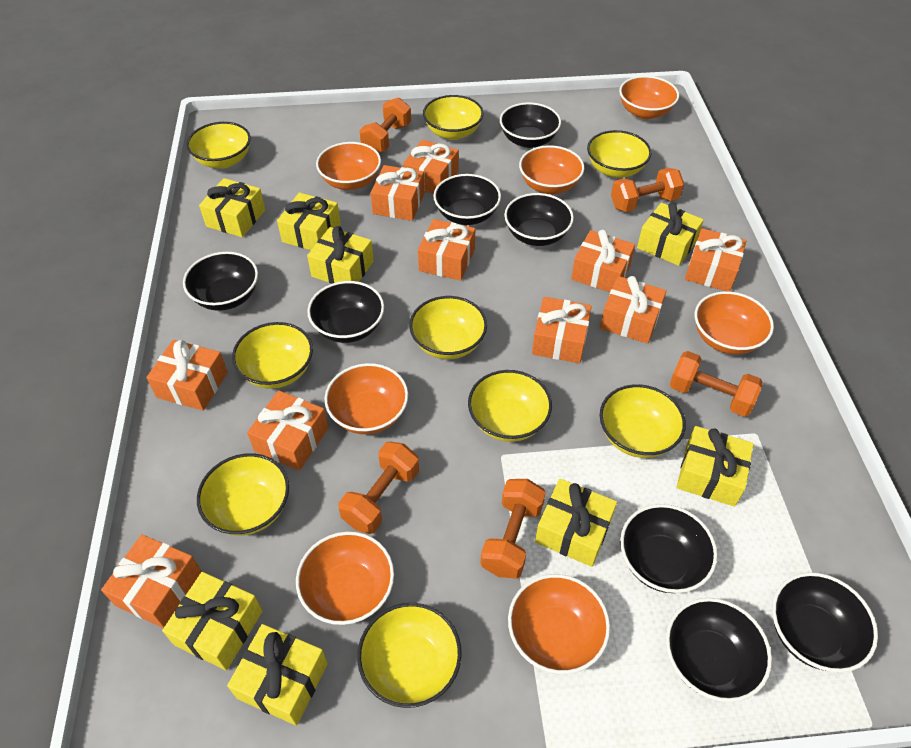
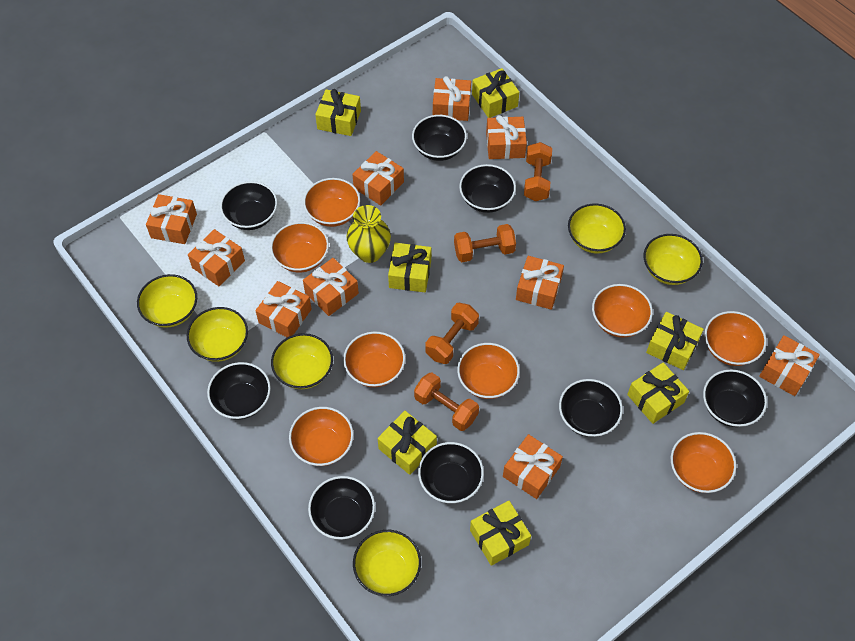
orange bowl: [296,532,394,625] [316,142,381,190] [324,363,408,434] [508,574,610,674] [519,145,584,194] [619,76,679,119] [695,291,774,355] = 7 -> [270,222,329,273] [289,407,353,466] [303,178,360,227] [343,332,405,387] [457,343,520,399] [592,284,653,338] [671,432,736,493] [705,311,767,366] = 8
orange dumbbell: [338,441,419,534] [359,98,411,153] [481,479,546,579] [611,168,684,212] [670,351,763,417] = 5 -> [414,373,479,431] [425,303,479,364] [454,224,516,262] [524,142,552,201] = 4
yellow bowl: [186,122,251,168] [197,453,289,536] [232,322,313,389] [357,603,462,708] [409,296,487,359] [423,95,484,140] [468,370,552,442] [587,130,652,178] [600,384,686,458] = 9 -> [137,274,197,328] [187,307,248,362] [271,333,333,389] [353,530,421,596] [568,203,626,253] [644,234,703,285] = 6
yellow gift: [162,572,263,671] [199,178,265,237] [227,624,328,726] [277,193,341,250] [307,226,374,284] [535,478,617,567] [637,202,704,266] [677,426,754,507] = 8 -> [315,89,361,136] [378,411,437,475] [388,243,431,292] [470,500,531,566] [472,68,519,118] [627,362,689,424] [646,312,704,370] = 7
yellow vase: none = 0 -> [346,205,391,263] = 1

